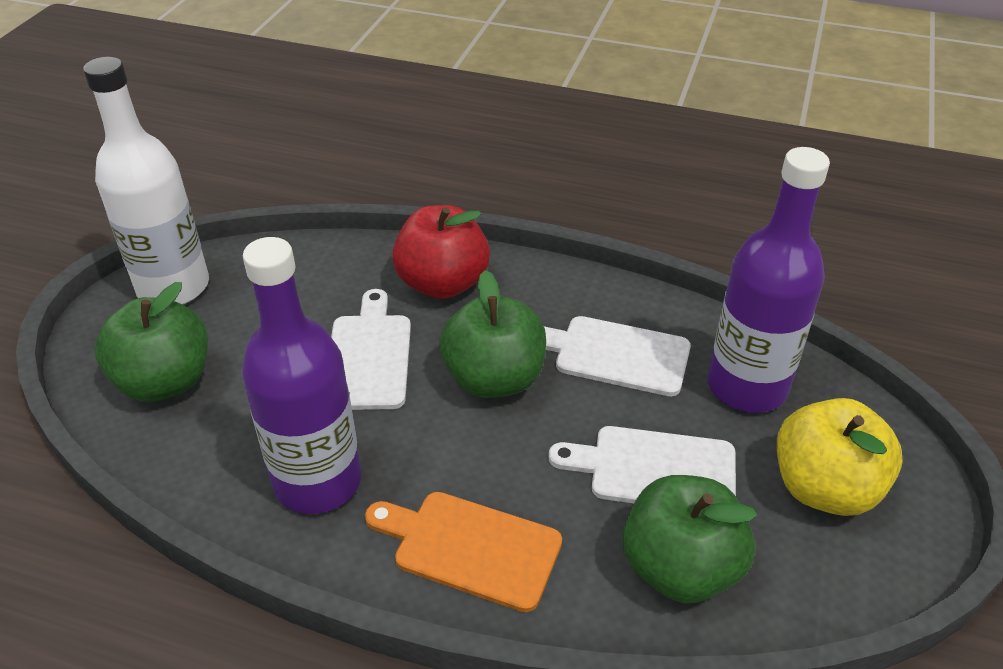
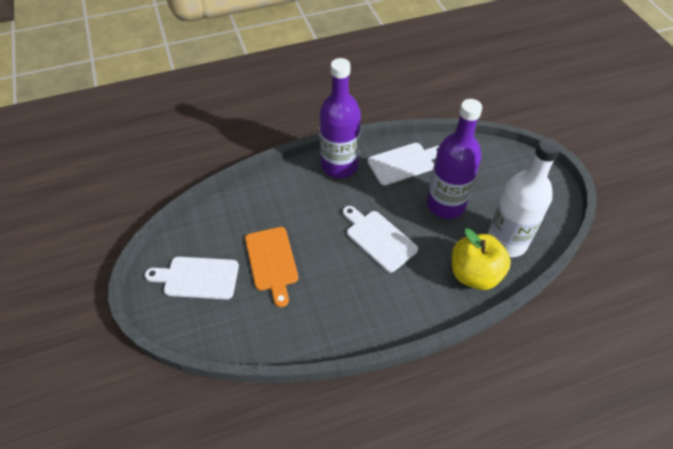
green apple: [95,282,208,402] [440,270,546,398] [622,475,757,603] = 3 -> none = 0
red apple: [392,205,490,299] = 1 -> none = 0

